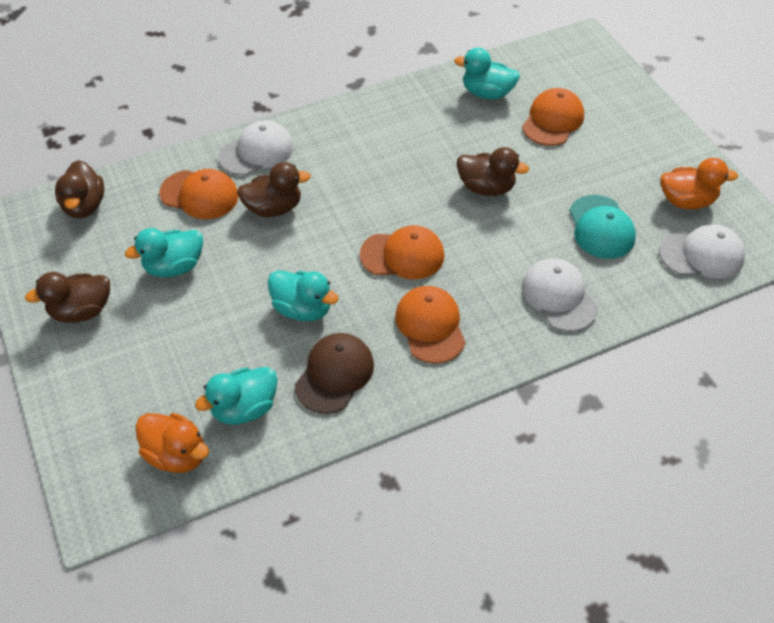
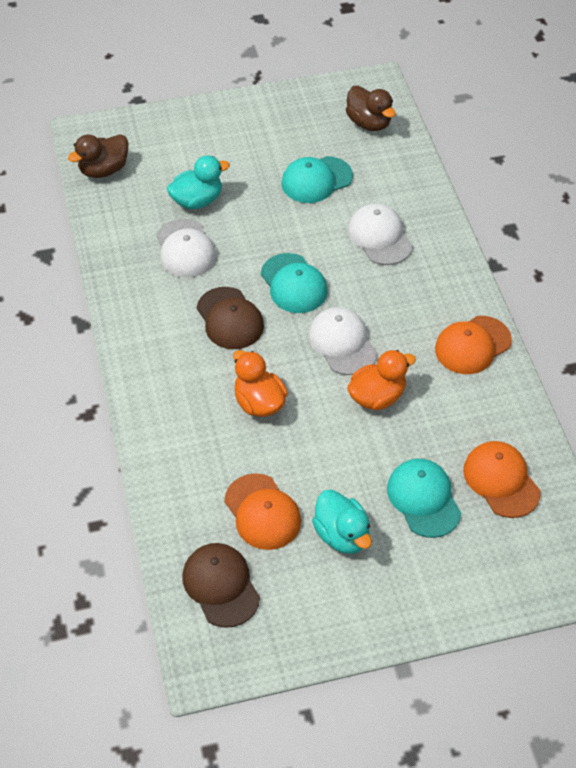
brown cap: [295,333,374,414] = 1 -> [182,543,260,628] [197,287,264,349] = 2
brown duck: [25,272,110,323] [55,160,104,218] [237,162,311,217] [457,147,529,196] = 4 -> [68,134,128,178] [346,86,396,131] = 2
orange cap: [159,169,238,219] [360,225,444,280] [395,286,466,364] [522,88,584,146] = 4 -> [224,473,301,550] [435,316,512,374] [463,441,541,518] = 3
turquoise cap: [569,195,636,259] = 1 -> [261,253,328,313] [281,156,353,203] [387,459,461,538] = 3
turquoise duck: [125,228,203,277] [195,367,277,425] [268,270,339,321] [454,48,520,99] = 4 -> [167,156,230,209] [312,490,372,554] = 2

